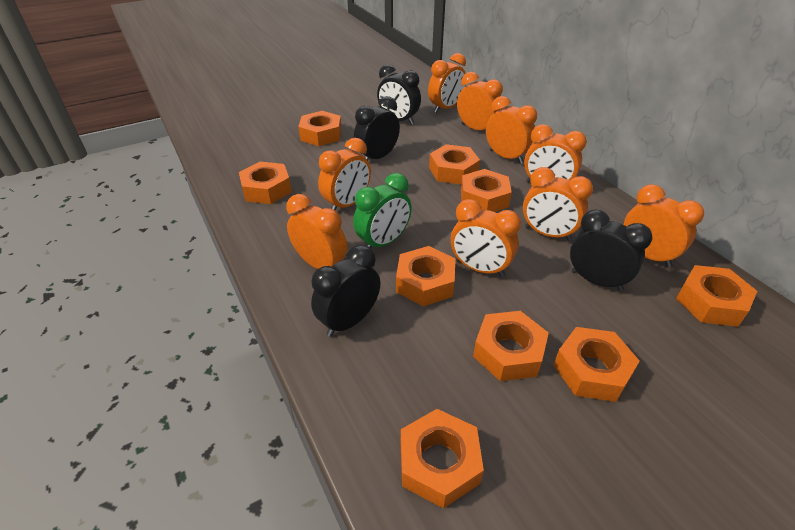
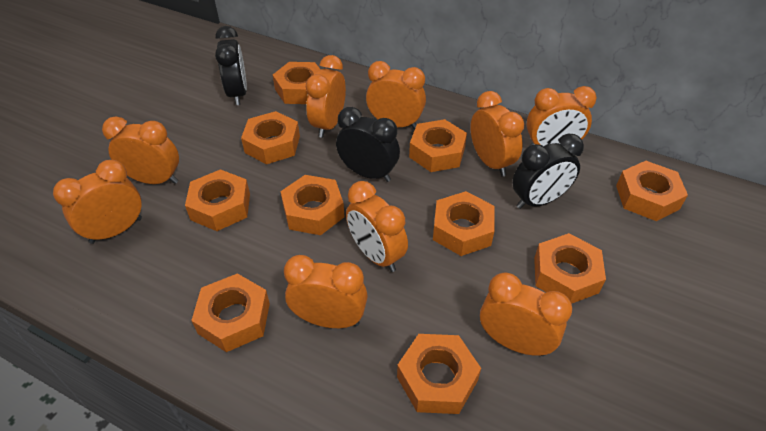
black clock: [311,245,380,337] [354,96,400,161] [377,64,421,125] [570,210,653,291] = 4 -> [215,26,247,105] [336,107,400,182] [512,134,584,209] = 3
green clock: [353,173,412,248] = 1 -> none = 0
orange nut: [239,162,292,204] [298,111,342,146] [396,246,456,306] [401,409,484,509] [429,144,480,184] [461,169,512,212] [473,311,549,381] [554,327,640,402] [676,265,757,327] = 9 -> [185,169,250,231] [191,273,270,352] [241,111,300,164] [273,62,321,104] [280,175,345,235] [397,334,481,414] [409,119,467,172] [433,191,495,256] [534,233,606,304] [616,161,688,221] = 10

